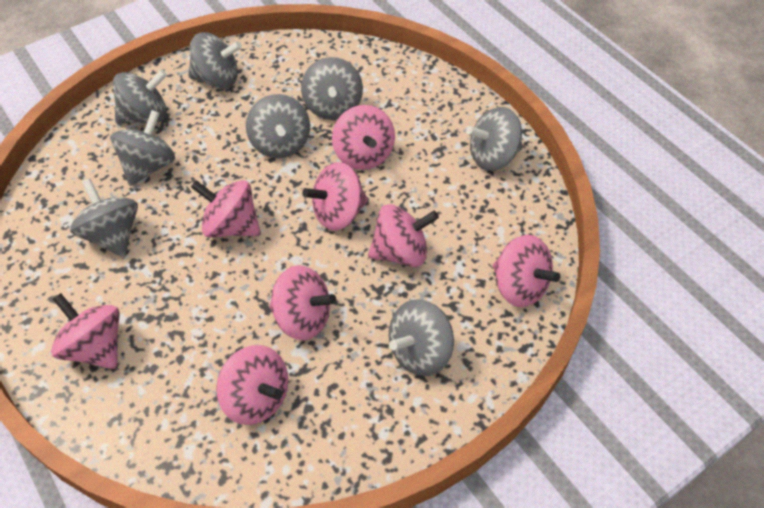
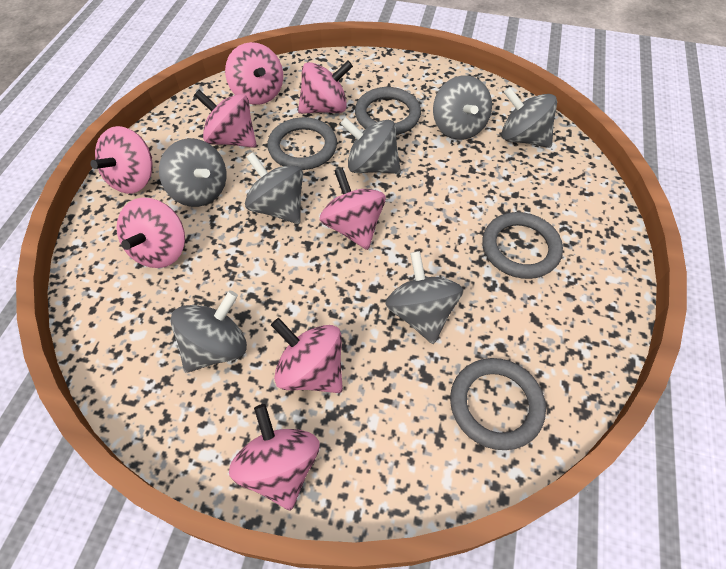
grey ring: none = 0 -> [268,117,337,170] [355,87,421,135] [450,358,546,450] [482,212,563,279] = 4
grey spinning top: [70,178,138,257] [110,110,175,186] [113,70,167,124] [188,32,242,89] [246,94,310,158] [301,57,363,120] [389,299,454,376] [466,107,523,171] = 8 -> [159,138,226,207] [170,290,247,373] [245,152,303,224] [340,117,401,174] [385,251,463,344] [433,75,492,140] [502,87,557,148] = 7

